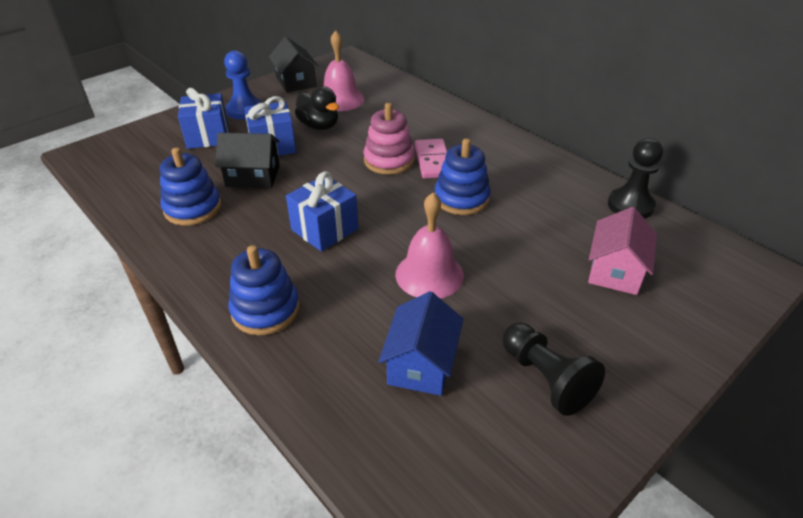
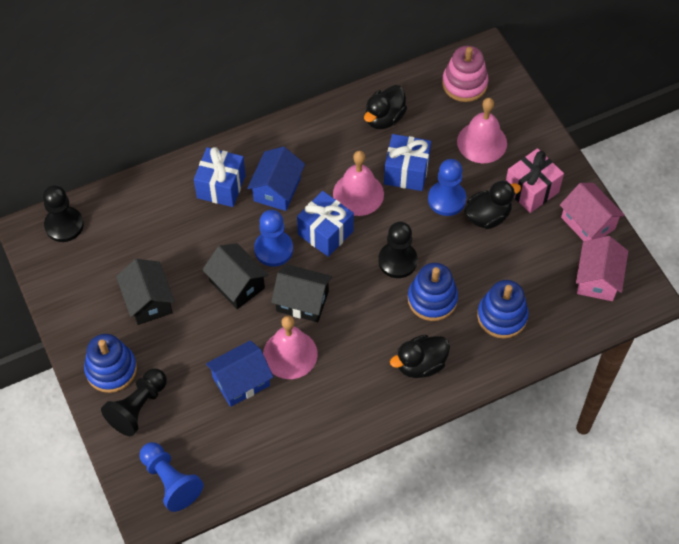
black duck: [295,86,339,130] = 1 -> [364,85,407,129] [390,335,450,378] [464,181,521,229] = 3
black house: [216,133,280,188] [269,37,319,93] = 2 -> [116,259,175,325] [202,243,269,309] [271,264,332,322] = 3
black pawn: [503,323,605,416] [608,138,663,219] = 2 -> [42,185,84,242] [101,368,167,436] [378,221,418,278] = 3
blue house: [378,291,463,396] = 1 -> [206,340,273,407] [247,147,305,211] = 2
blue pawn: [224,50,262,120] = 1 -> [139,442,203,512] [254,210,293,267] [428,159,466,216] = 3
pink bell: [324,30,364,111] [395,192,464,299] = 2 -> [263,316,318,379] [333,151,384,216] [457,98,507,163] = 3
pink domino: [415,139,447,179] = 1 -> none = 0
pink gift: none = 0 -> [506,148,564,213] = 1
pink house: [588,207,657,295] = 1 -> [560,183,625,241] [576,236,628,301] = 2

